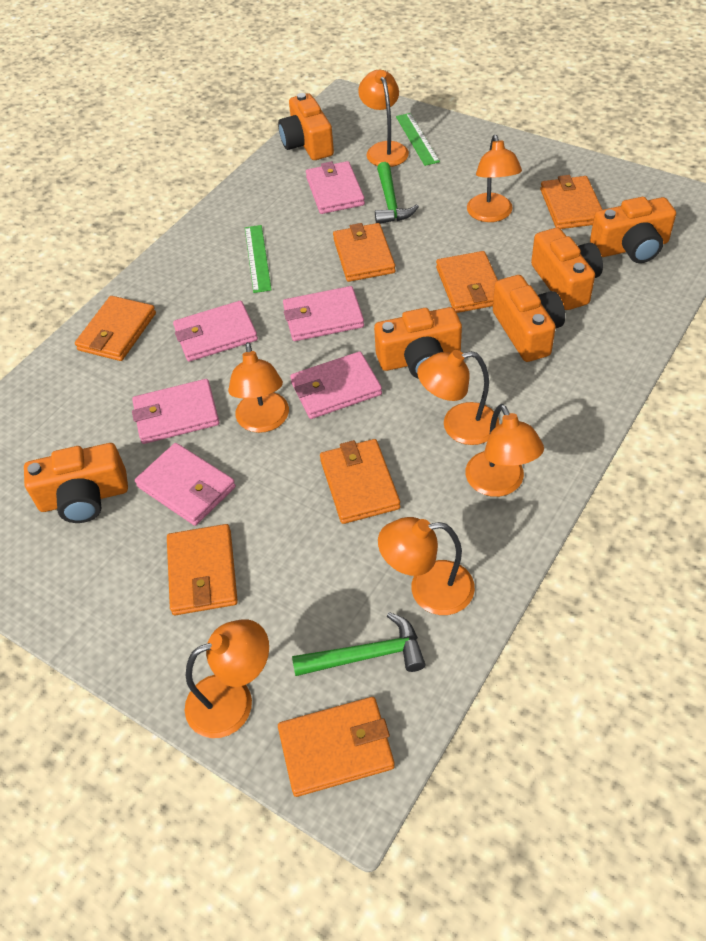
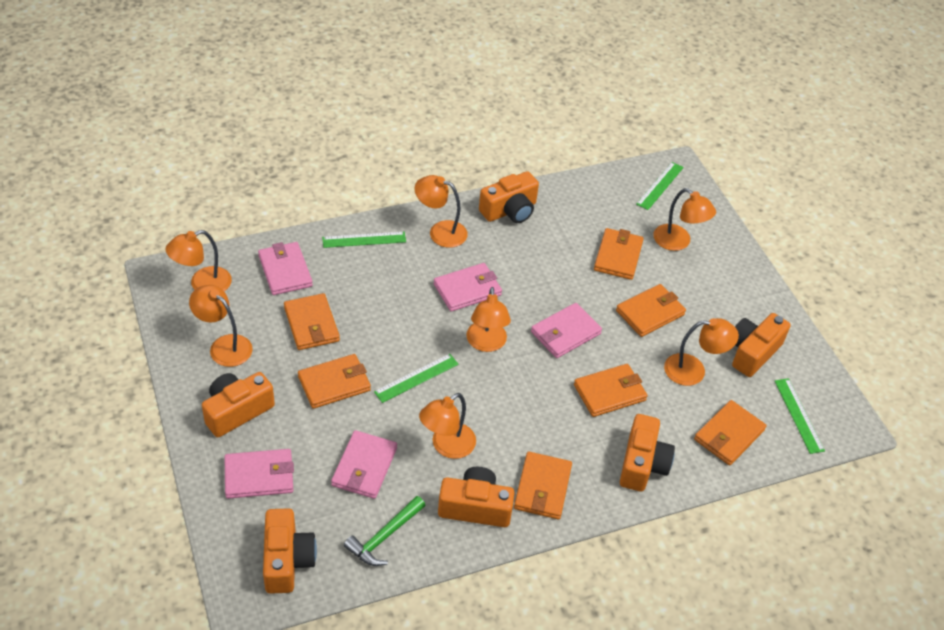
green hammer: [292,612,426,676] [375,162,419,224] = 2 -> [344,496,426,566] = 1
green ruler: [245,225,272,293] [396,113,440,166] = 2 -> [322,232,406,248] [374,354,459,403] [636,162,684,210] [775,378,825,454] = 4
pink wallet: [132,379,219,444] [135,443,236,526] [173,301,258,362] [283,286,364,341] [290,351,382,419] [306,161,365,214] = 6 -> [224,449,294,499] [258,242,313,295] [331,430,397,499] [434,263,502,312] [531,303,602,358] = 5

